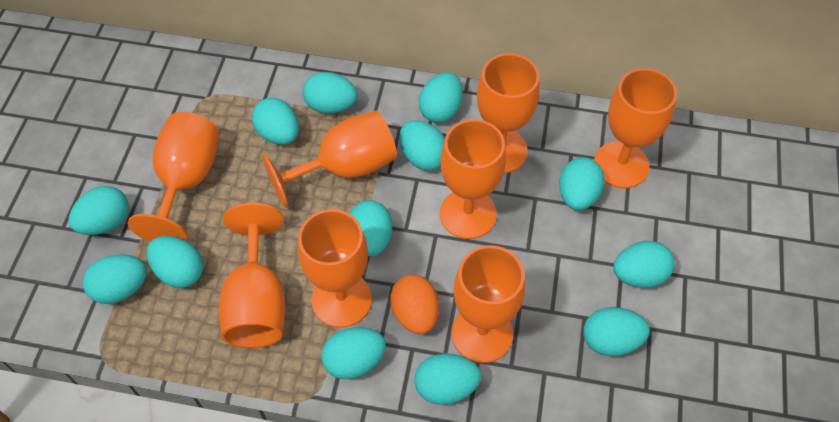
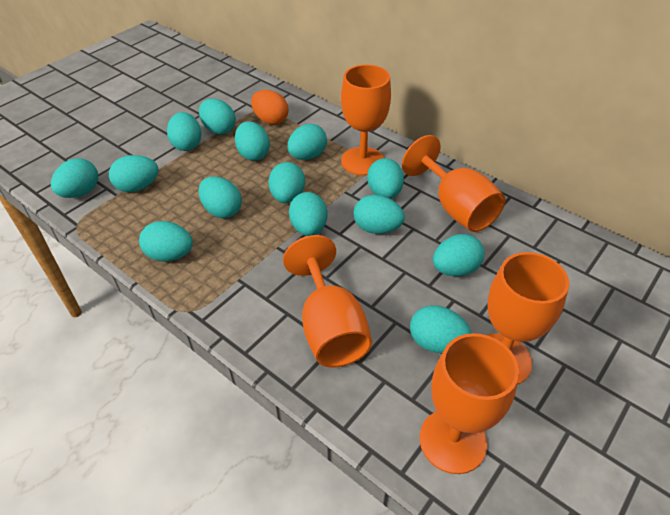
orange goblet: [127,112,219,242] [219,203,285,348] [262,111,397,208] [298,209,372,328] [440,119,506,239] [451,245,525,363] [477,53,540,173] [594,68,677,188] = 8 -> [283,235,372,367] [341,65,391,176] [402,135,505,232] [420,333,519,474] [487,252,569,385] = 5
turquoise egg: [69,186,129,235] [83,255,147,304] [147,236,203,288] [252,98,299,145] [303,72,357,114] [321,327,386,380] [349,200,392,256] [399,120,445,171] [415,353,481,405] [419,72,463,123] [559,157,604,210] [583,307,650,356] [613,241,675,288] = 13 -> [51,158,98,198] [109,155,159,192] [139,221,193,262] [167,112,201,151] [198,176,242,218] [199,99,236,135] [235,121,270,161] [268,162,305,203] [287,124,327,160] [289,192,327,236] [353,195,405,234] [367,158,404,199] [410,305,471,353] [433,234,484,276] = 14

